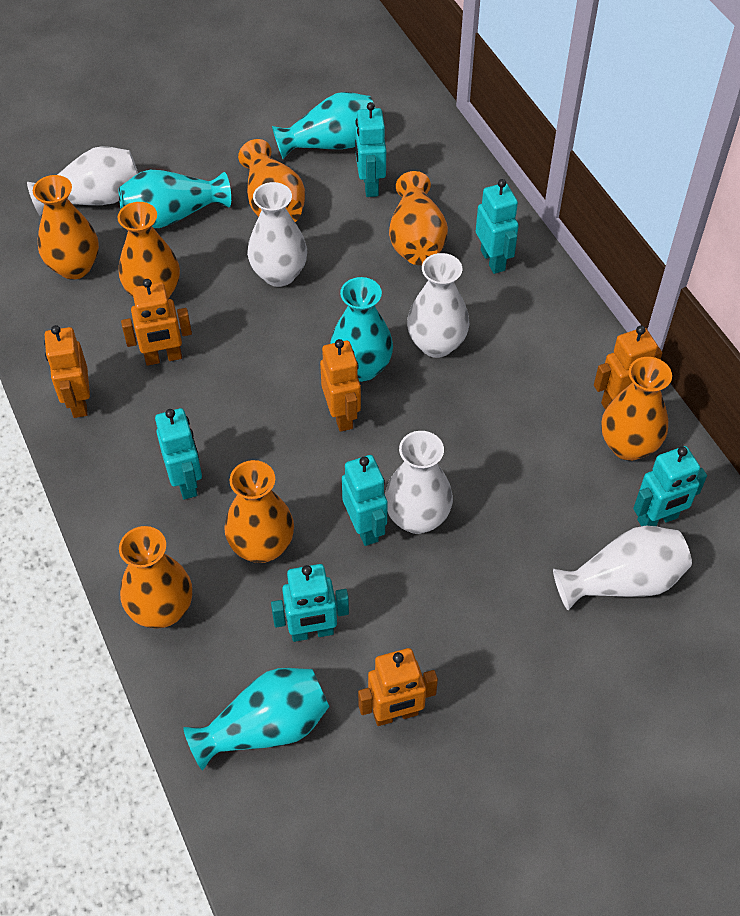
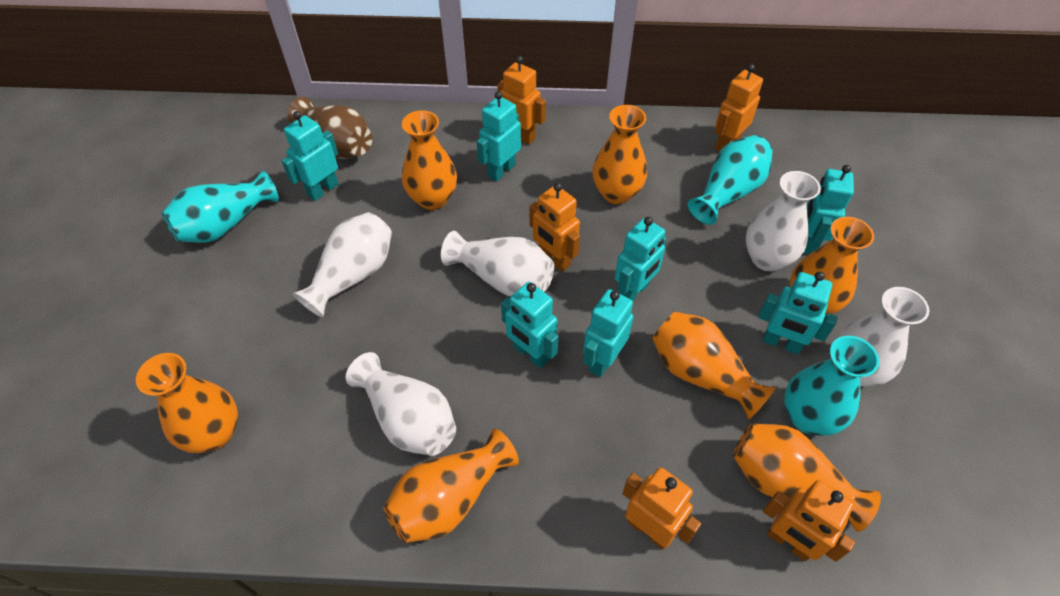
brown vase: none = 0 -> [288,97,372,159] = 1
turquoise robot: [155,408,202,500] [271,564,349,642] [342,455,388,546] [355,102,386,197] [476,179,519,274] [633,446,707,526] = 6 -> [282,111,339,201] [477,91,521,182] [501,282,559,368] [583,289,634,377] [615,217,667,301] [758,271,838,354] [803,165,854,254] = 7
turquoise vase: [118,170,231,228] [183,668,330,771] [272,92,373,159] [330,277,393,382] = 4 -> [162,171,279,243] [688,135,772,225] [784,336,879,436] = 3

